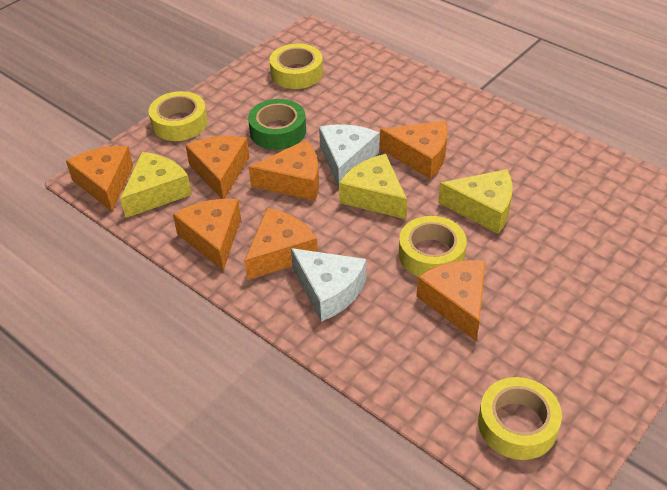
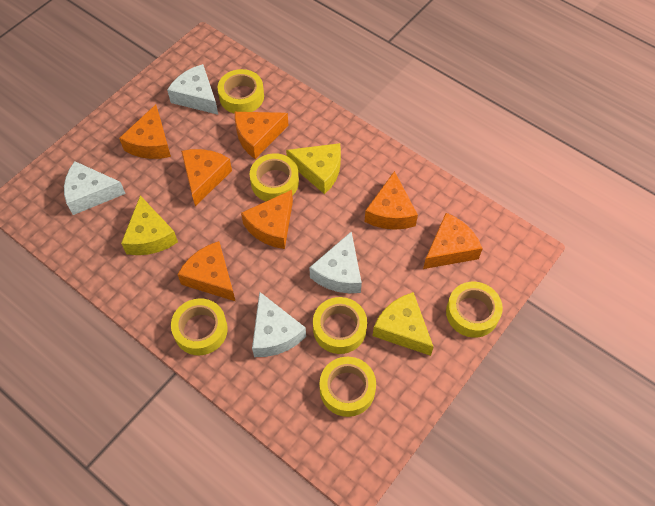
green tape: [248,99,306,150] = 1 -> none = 0
white cheese: [291,248,366,322] [319,124,379,187] = 2 -> [64,161,126,215] [167,64,218,115] [252,292,306,357] [309,231,362,293] = 4
yellow tape: [149,91,208,141] [269,44,323,89] [399,216,467,277] [478,377,562,460] = 4 -> [171,298,228,355] [218,69,264,114] [250,153,299,201] [313,297,367,354] [319,357,376,417] [446,282,503,338] = 6

